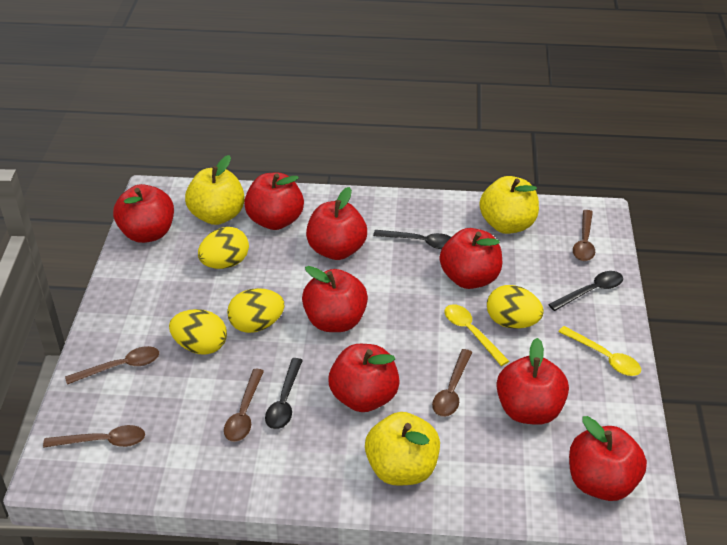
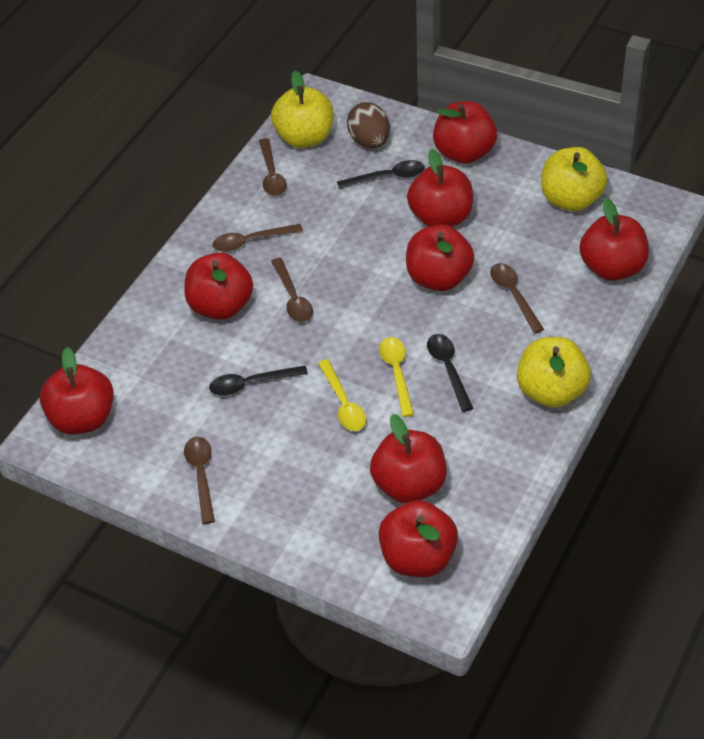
brown egg: none = 0 -> [347,102,390,148] = 1
yellow egg: [169,309,227,355] [198,227,249,269] [227,288,285,333] [487,285,544,329] = 4 -> none = 0

